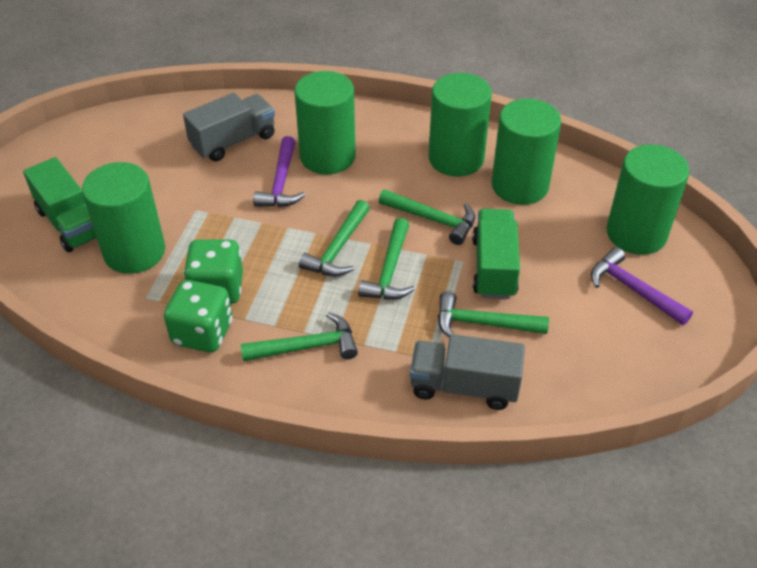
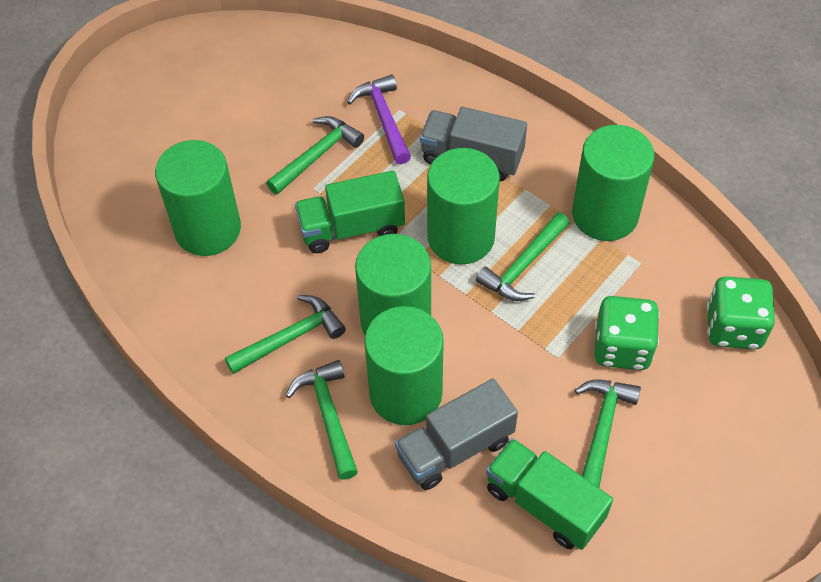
purple hammer: [253,136,305,207] [591,247,693,325] = 2 -> [347,74,411,164] = 1

